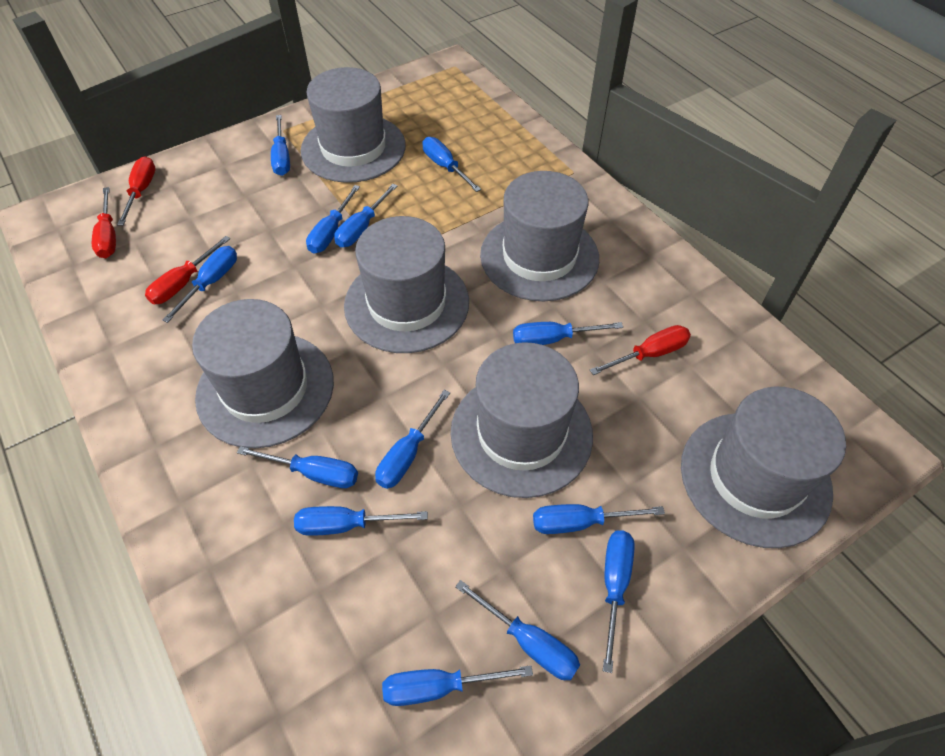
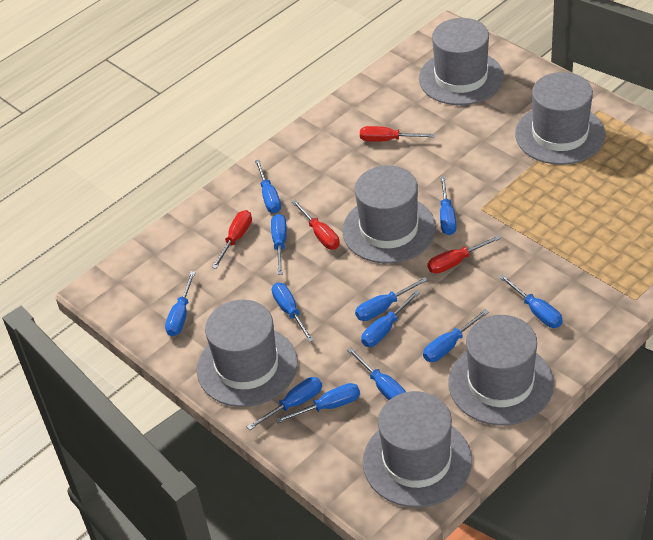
blue screwdriver: [162,246,237,323] [237,446,358,488] [271,115,290,176] [294,506,428,536] [306,185,360,254] [334,184,398,247] [375,390,450,489] [382,665,533,706] [422,137,481,192] [455,580,580,680] [513,322,623,345] [533,504,665,534] [603,531,635,673] = 13 -> [165,271,196,336] [247,377,322,430] [255,160,281,213] [271,214,287,275] [272,283,314,342] [276,383,360,424] [347,348,406,400] [355,277,428,321] [361,290,420,347] [423,309,489,362] [440,176,456,235] [499,275,563,328] = 12

